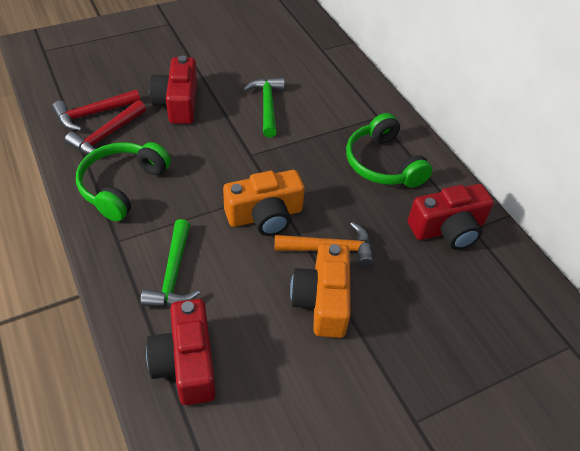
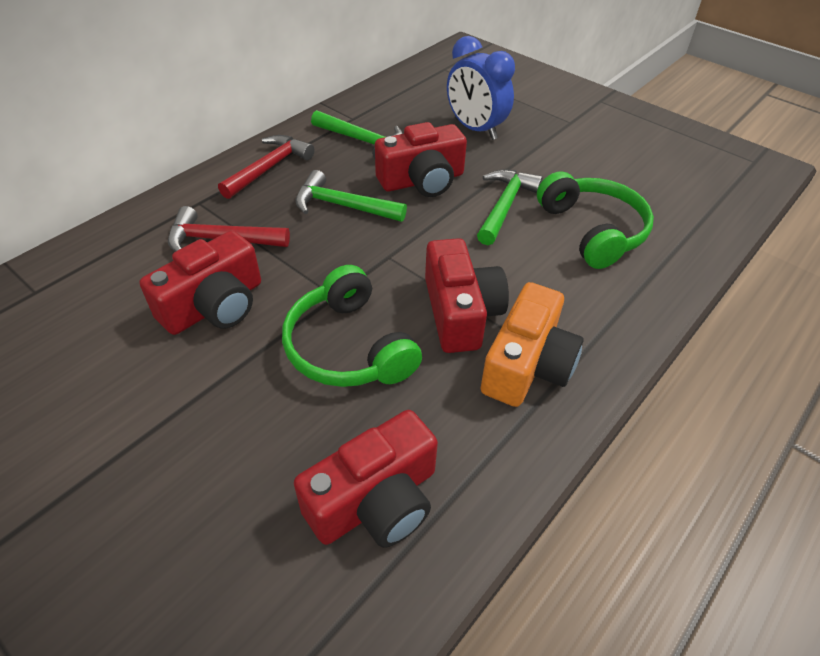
blue clock: none = 0 -> [447,36,515,140] = 1
green hammer: [140,219,200,307] [243,78,285,137] = 2 -> [295,170,407,222] [311,110,403,158] [477,169,543,245] = 3
orange camera: [223,170,305,236] [290,243,351,338] = 2 -> [480,282,584,407] = 1
orange hammer: [275,222,374,268] = 1 -> none = 0
red camera: [146,299,216,405] [149,56,197,124] [408,184,494,250] = 3 -> [139,231,261,335] [294,410,438,548] [375,122,467,197] [425,238,509,353] = 4

